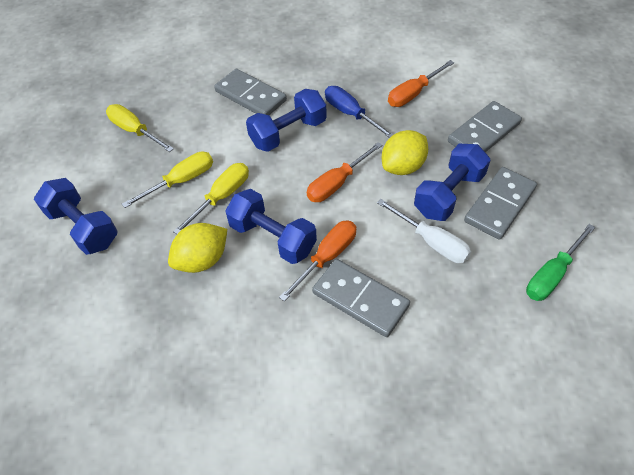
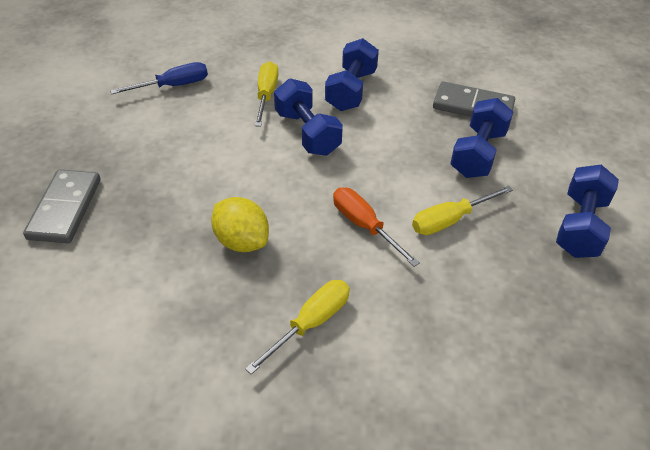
green screwdriver: [526,224,595,301] = 1 -> none = 0
grey domino: [214,69,287,115] [312,259,410,337] [448,101,522,152] [464,167,537,240] = 4 -> [23,169,101,243] [433,81,515,117] = 2
orange screwdriver: [279,220,356,302] [307,142,382,202] [388,60,454,107] = 3 -> [333,188,420,267] = 1
white screwdriver: [377,199,471,263] = 1 -> none = 0
yellow lemon: [168,223,227,273] [382,130,428,175] = 2 -> [211,197,269,252] = 1

